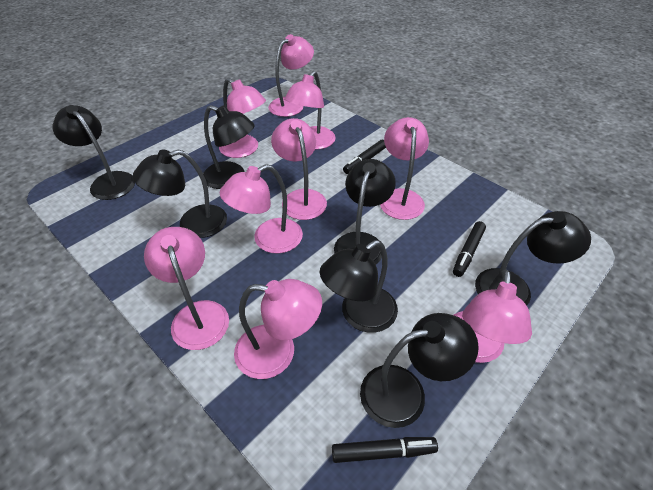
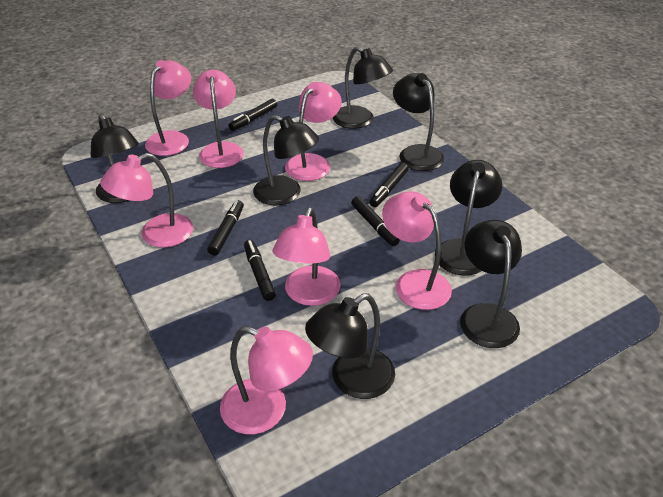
black marker: [332,437,438,463] [343,140,386,174] [453,221,486,277] = 3 -> [207,200,244,255] [229,99,277,131] [244,240,276,301] [351,196,400,246] [369,163,409,207] = 5
pink lamp: [144,227,229,350] [219,78,266,158] [220,164,303,254] [234,279,322,379] [268,34,314,117] [271,118,327,220] [284,71,336,149] [380,117,429,220] [454,269,532,363] = 9 -> [100,153,193,247] [145,60,191,156] [193,70,244,168] [220,326,313,434] [273,207,341,306] [285,82,342,181] [382,191,452,310] = 7

